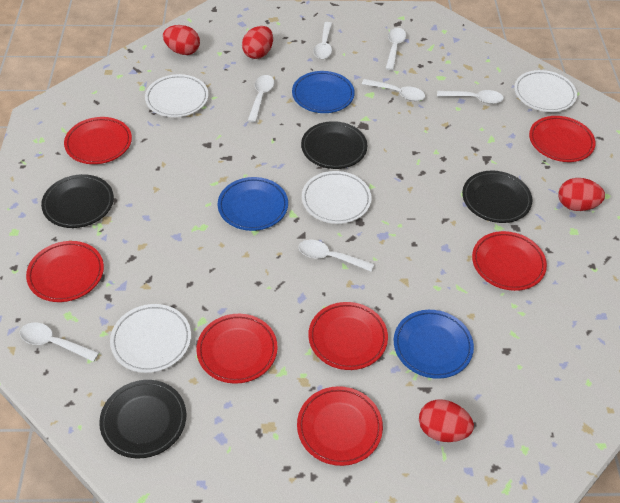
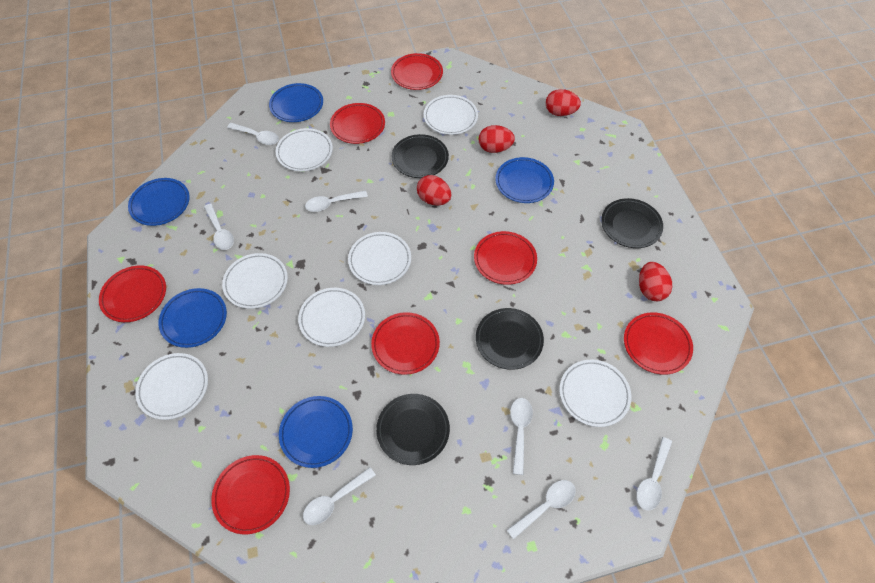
blue plate: [218,177,288,231] [292,71,355,113] [394,310,474,379] = 3 -> [128,178,190,226] [159,288,227,348] [269,83,323,122] [279,396,353,468] [495,157,554,203] = 5
white plate: [110,304,191,373] [145,74,209,117] [302,171,372,224] [514,70,577,112] = 4 -> [135,353,208,420] [222,253,288,309] [276,128,333,171] [298,288,365,347] [348,232,411,285] [424,95,478,135] [560,360,631,427] = 7

